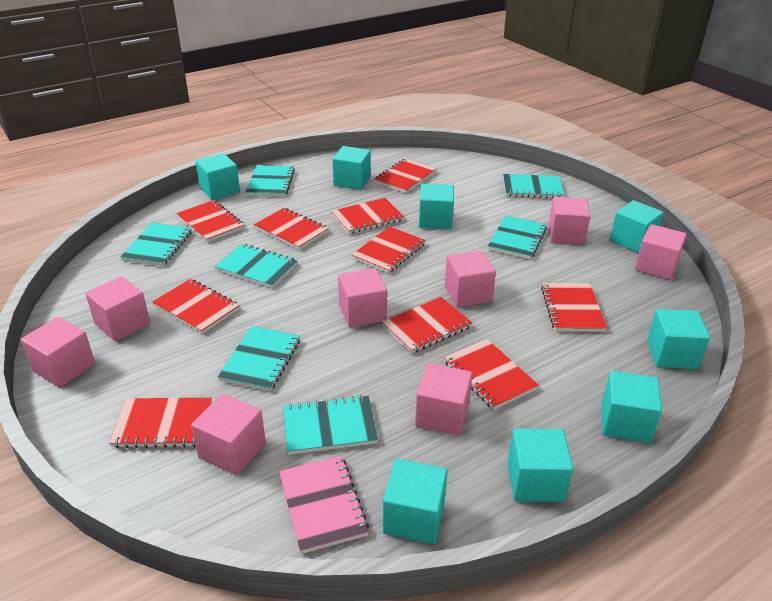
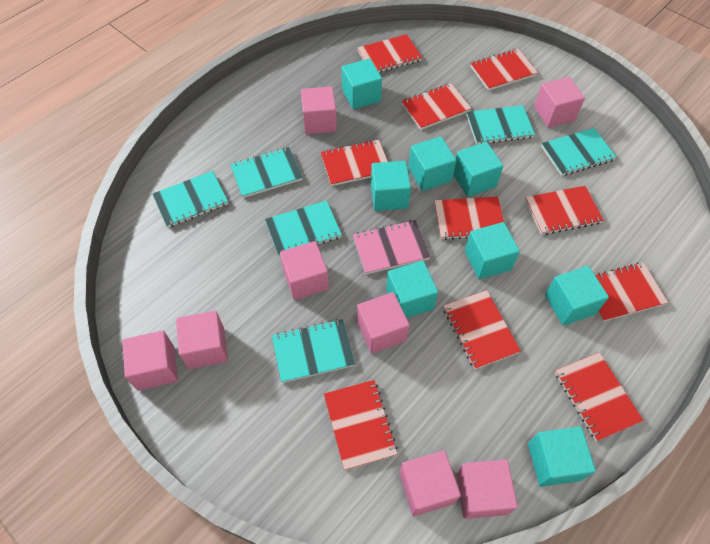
turquoise notebook: [120,223,192,266] [215,244,297,288] [218,326,300,391] [246,165,295,197] [283,395,378,455] [488,215,547,259] [503,174,564,198] = 7 -> [153,171,228,228] [230,147,303,198] [265,200,342,257] [272,319,355,383] [466,105,535,144] [541,128,616,176] = 6

